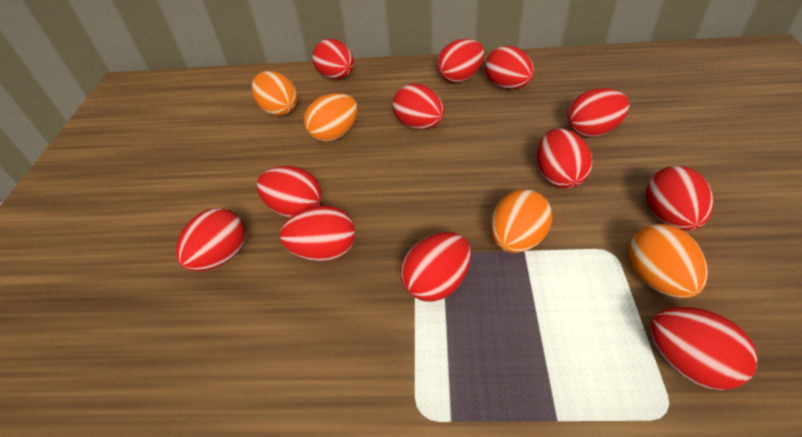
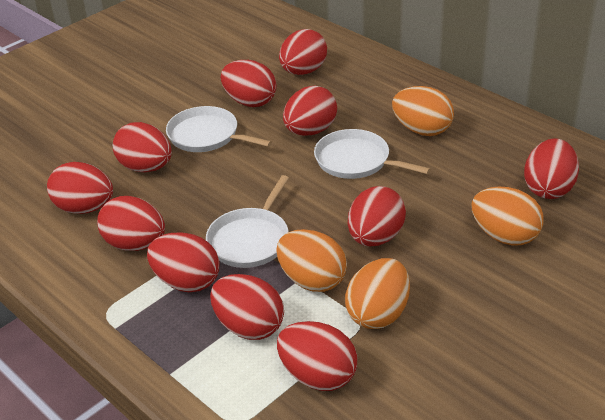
red egg: [176,208,245,271] [257,166,322,218] [280,205,356,261] [312,39,354,79] [393,84,444,130] [401,232,471,302] [437,39,484,83] [485,46,534,89] [537,129,593,189] [567,88,629,137] [646,166,714,231] [650,307,758,390] = 12 -> [47,162,113,214] [97,196,165,251] [113,122,172,172] [147,233,220,292] [210,274,284,340] [221,60,277,107] [277,321,358,391] [279,29,327,75] [283,86,337,136] [348,186,406,246] [524,138,579,199] = 11
white pan: none = 0 -> [166,106,272,152] [206,175,289,268] [314,129,431,179] = 3

